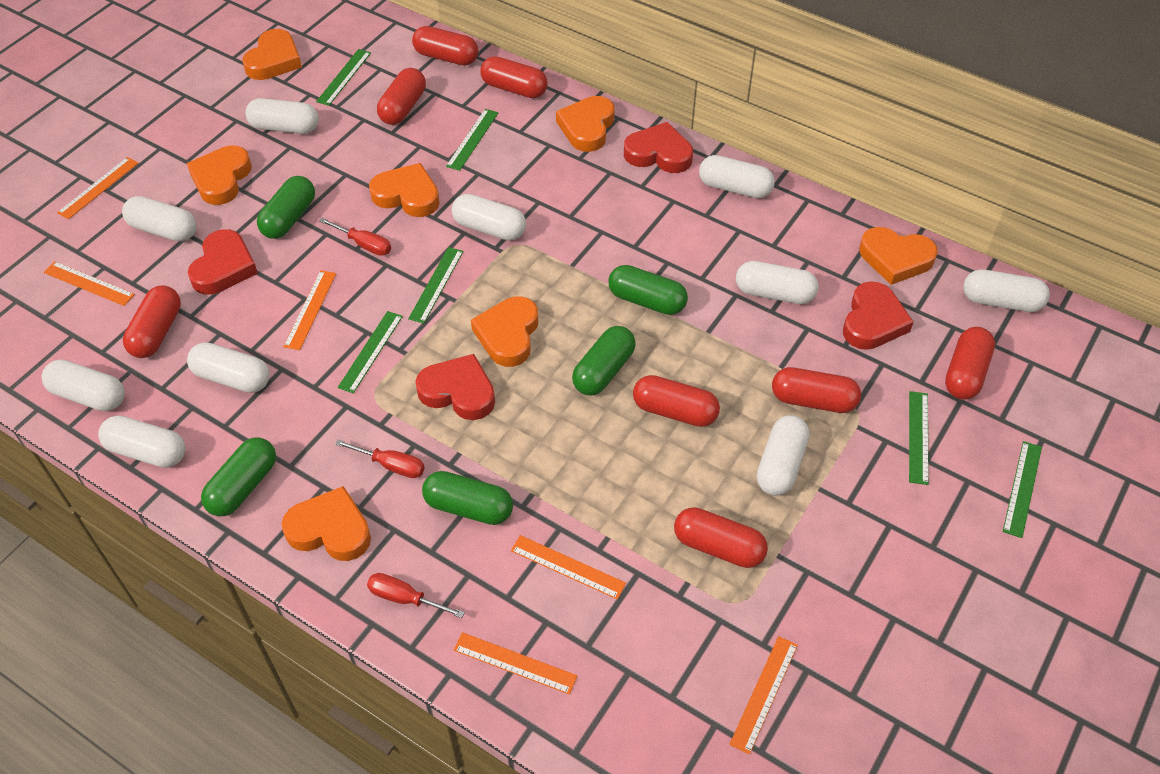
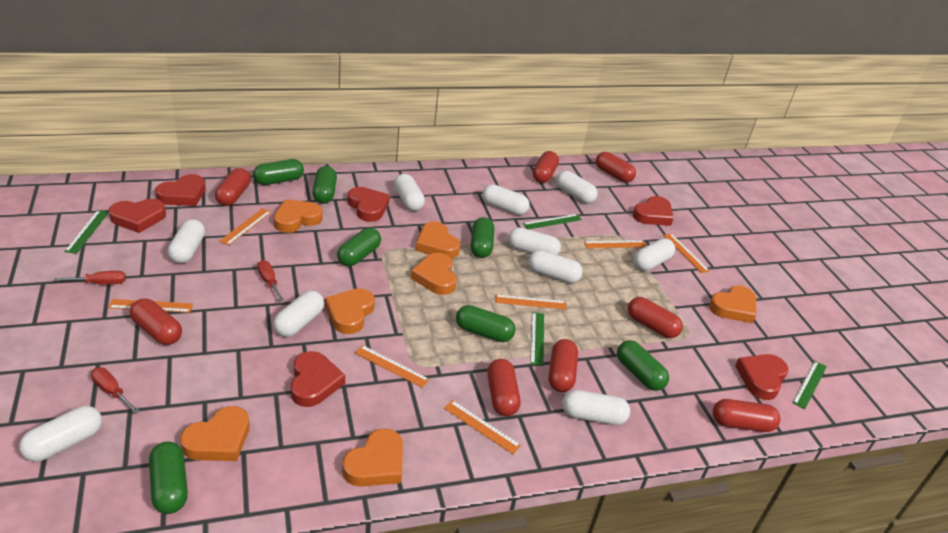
green capsule: [201,437,276,516] [257,176,315,239] [422,471,513,525] [572,326,636,396] [608,265,688,315] = 5 -> [149,442,188,514] [253,159,304,185] [312,166,337,204] [337,228,381,266] [456,305,516,342] [471,217,494,258] [617,340,669,391] = 7
green ruler: [316,49,371,106] [338,311,403,393] [408,247,463,324] [446,109,498,171] [909,391,929,485] [1003,441,1042,538] = 6 -> [64,210,109,254] [523,214,582,230] [530,312,544,366] [792,361,827,409] = 4
orange ruler: [44,261,135,306] [57,157,139,219] [283,270,336,350] [454,632,577,695] [511,535,626,599] [729,636,798,755] = 6 -> [108,299,193,313] [219,208,271,246] [354,345,430,388] [444,400,521,454] [495,294,567,310] [584,240,646,249] [663,233,710,273] = 7
red heart: [188,229,258,295] [415,354,495,420] [624,122,693,173] [843,281,914,350] = 4 -> [108,199,166,233] [155,174,206,206] [290,351,345,407] [348,187,390,222] [633,196,674,226] [735,354,789,400] = 6

